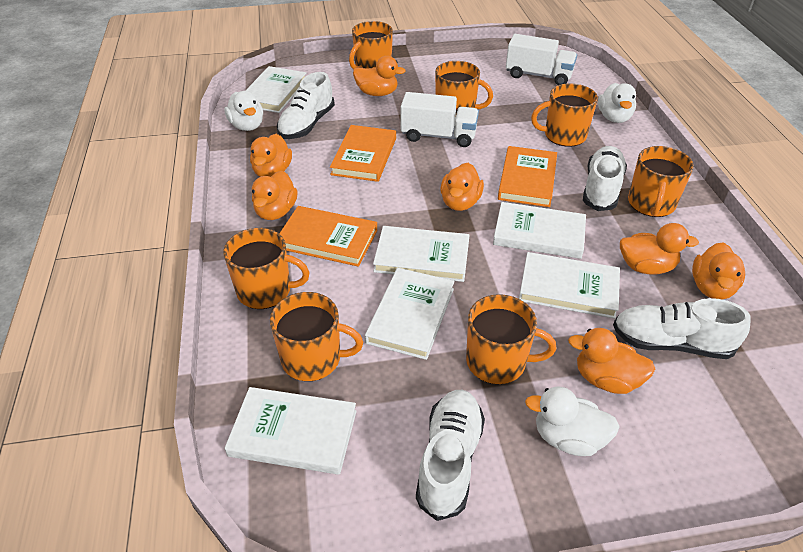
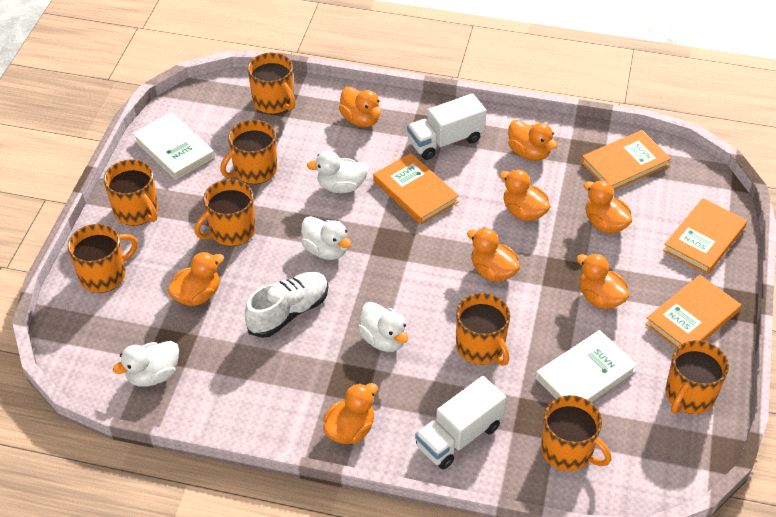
orange book: [279,206,377,267] [330,125,396,182] [498,146,557,207] = 3 -> [373,153,459,225] [581,130,671,190] [645,274,741,348] [663,198,747,274] = 4
orange duck: [250,134,292,177] [252,171,298,220] [353,56,405,96] [440,163,484,211] [568,328,655,394] [620,223,699,274] [692,242,745,300] = 7 -> [167,252,224,306] [323,383,378,444] [339,87,381,127] [467,228,520,282] [500,169,550,221] [508,120,558,161] [577,253,629,309] [584,180,632,233] = 8
orange mug: [223,228,310,309] [270,292,363,381] [349,21,393,70] [435,61,493,114] [466,294,556,384] [531,83,598,147] [628,146,694,217] = 7 -> [68,224,138,293] [104,160,158,226] [194,179,255,246] [220,120,277,184] [247,53,296,114] [456,293,510,366] [541,395,612,471] [665,340,729,414] = 8
white book: [225,387,357,475] [245,66,306,113] [365,268,454,360] [373,226,469,282] [493,202,586,259] [519,252,620,319] = 6 -> [133,112,215,180] [535,330,637,402] = 2
white duck: [225,91,263,131] [525,386,620,456] [598,83,636,123] = 3 -> [113,341,179,387] [301,216,351,260] [307,151,369,193] [358,302,408,352] = 4
white shoe: [277,72,335,139] [416,390,485,521] [583,146,627,211] [613,298,751,359] = 4 -> [245,272,328,338] = 1

